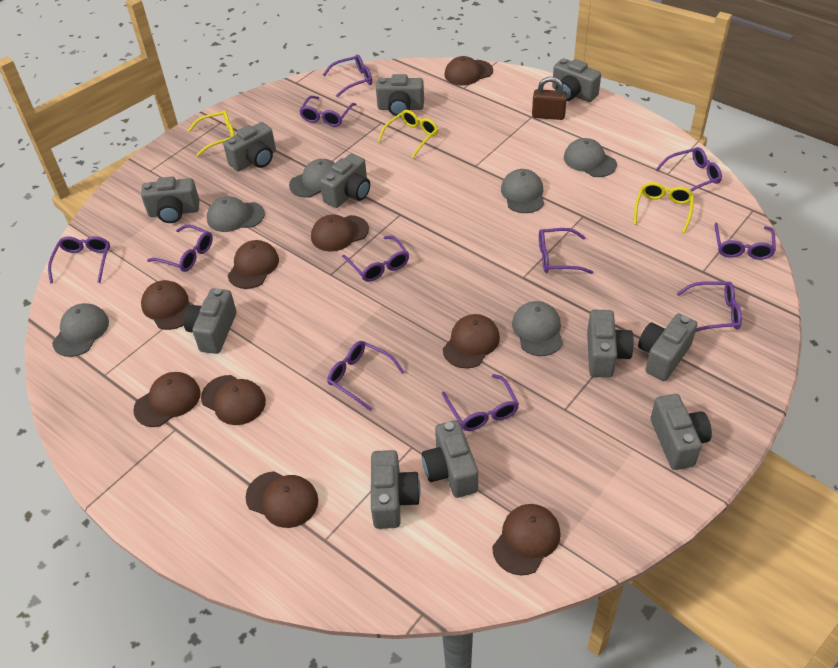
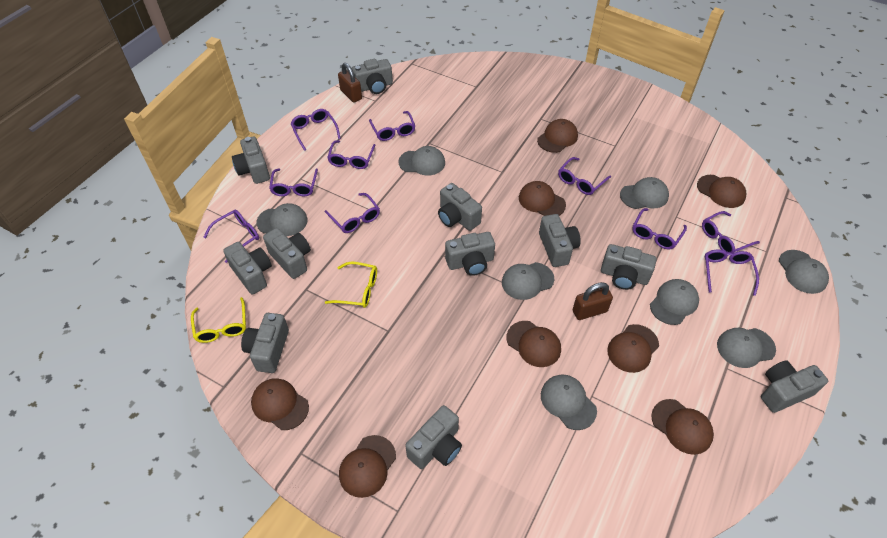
brown cap: [133,372,201,427] [141,280,191,330] [201,375,266,425] [227,240,279,289] [246,471,318,528] [311,214,369,252] [443,314,500,368] [445,56,493,85] [492,504,561,575] = 9 -> [251,378,309,430] [339,435,396,498] [506,321,561,367] [519,181,566,216] [537,119,578,153] [607,324,659,373] [651,399,714,455] [697,175,746,208] = 8
brown padlock: [532,77,567,120] = 1 -> [338,63,362,102] [573,282,613,320] = 2
grey cap: [52,303,109,357] [207,196,265,232] [289,159,335,198] [501,169,544,213] [512,301,563,356] [564,138,617,177] = 6 -> [256,203,308,236] [398,146,445,176] [502,262,554,300] [541,375,597,430] [620,177,669,209] [650,279,699,325] [717,328,776,368] [779,250,829,294] = 8
purple glasses: [48,236,110,283] [147,225,213,272] [299,96,357,127] [323,55,372,97] [327,341,405,411] [342,235,409,282] [442,374,519,431] [539,228,593,274] [656,147,722,192] [677,281,742,332] [714,223,776,260] = 11 -> [203,210,259,263] [269,168,318,196] [291,109,341,151] [325,193,380,233] [327,140,375,169] [369,111,415,141] [558,157,611,195] [632,208,687,250] [702,211,760,253] [705,250,759,296] = 10
yellow glasses: [188,110,235,156] [378,110,438,158] [634,182,694,234] = 3 -> [191,297,246,343] [325,261,377,308] = 2

